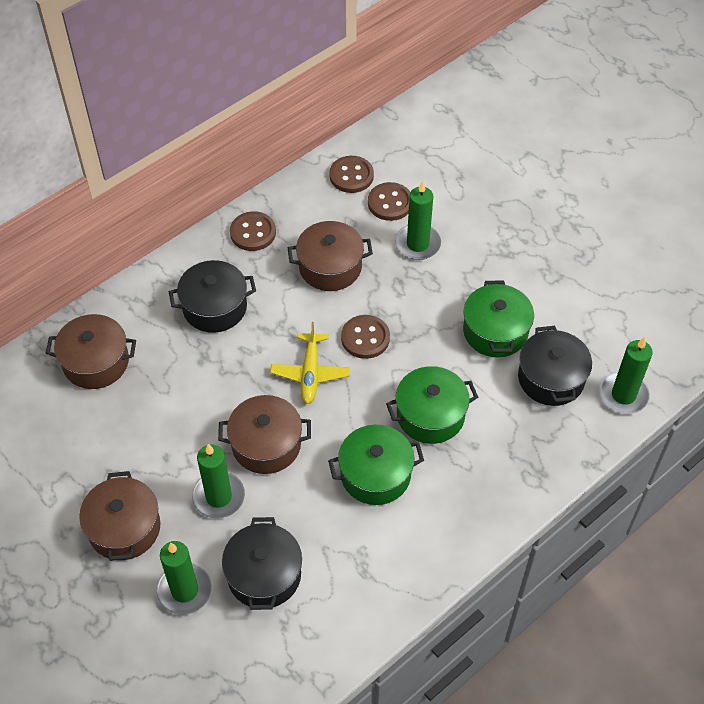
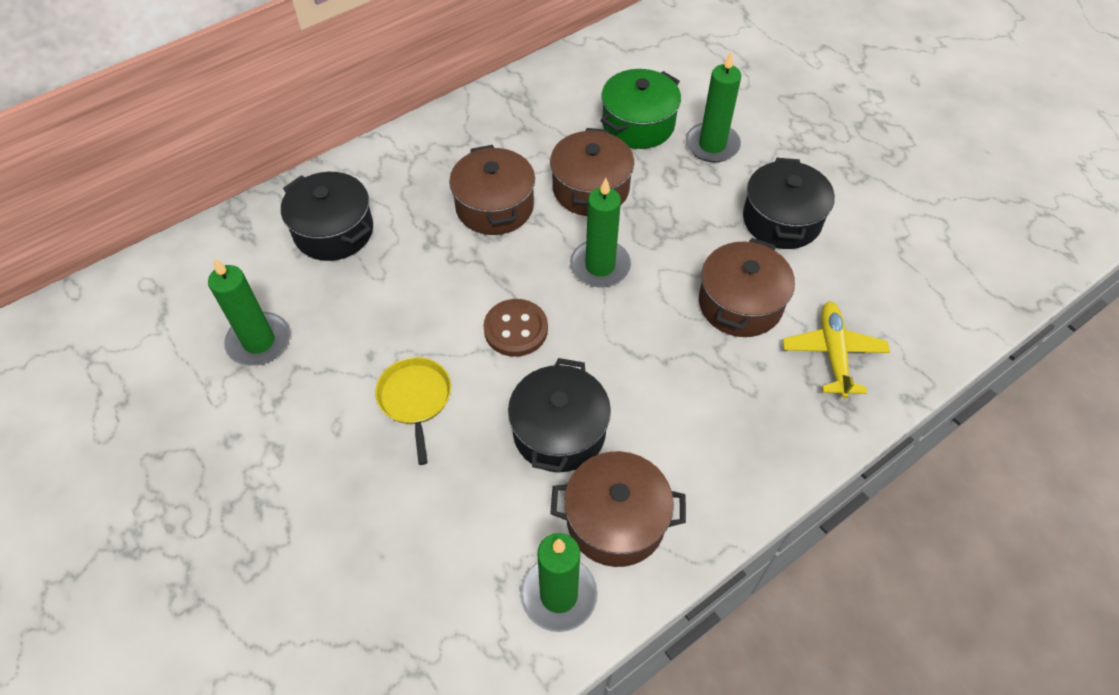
brown button: [230,211,276,251] [329,156,374,193] [341,315,390,359] [368,182,410,221] = 4 -> [483,299,548,357] = 1
green pot: [328,425,424,505] [386,366,478,444] [463,280,534,358] = 3 -> [601,69,681,149] = 1
yellow pan: none = 0 -> [375,357,451,465] = 1

